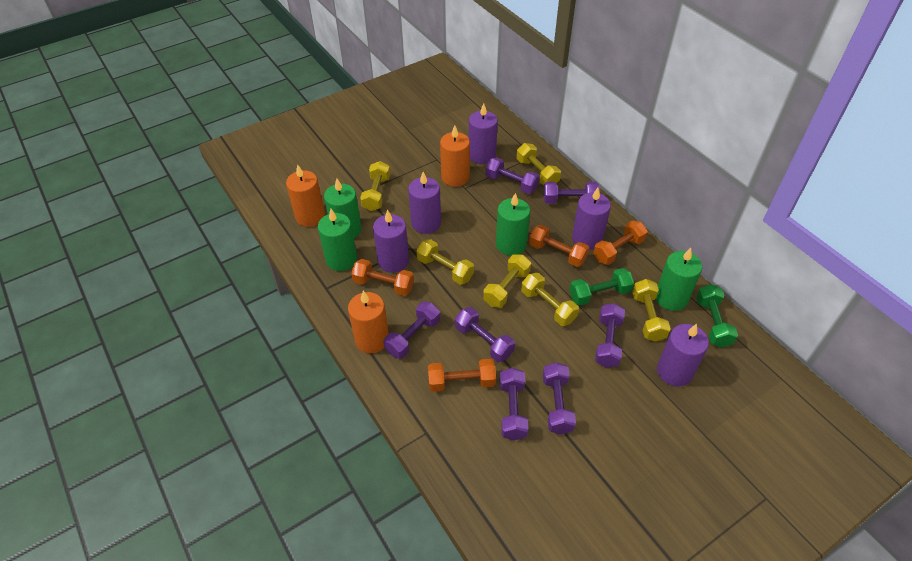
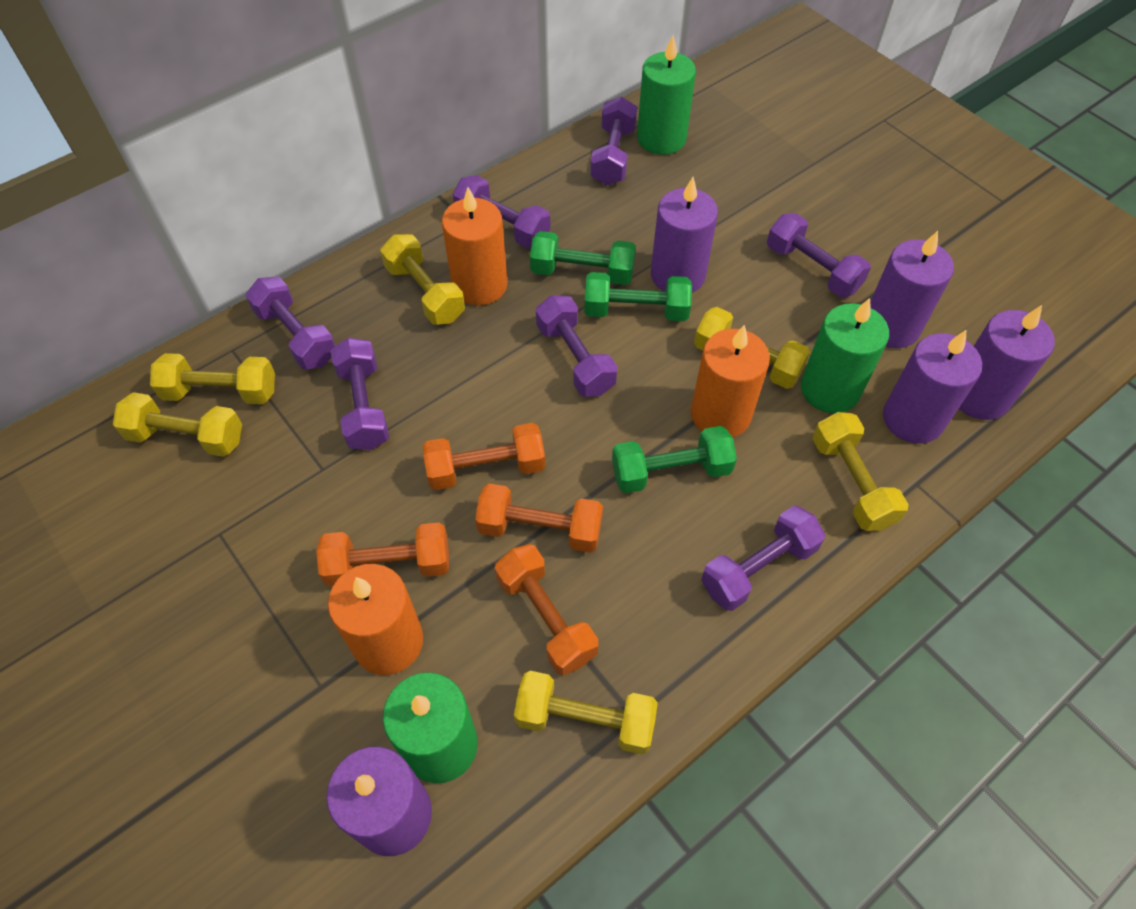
green candle: [318,209,357,271] [324,178,362,238] [496,193,530,256] [656,248,702,311] = 4 -> [383,672,478,783] [637,35,696,155] [801,298,889,413] = 3
green dumbbell: [569,268,634,306] [696,284,738,348] = 2 -> [530,231,636,285] [584,272,692,321] [612,426,737,493] = 3

